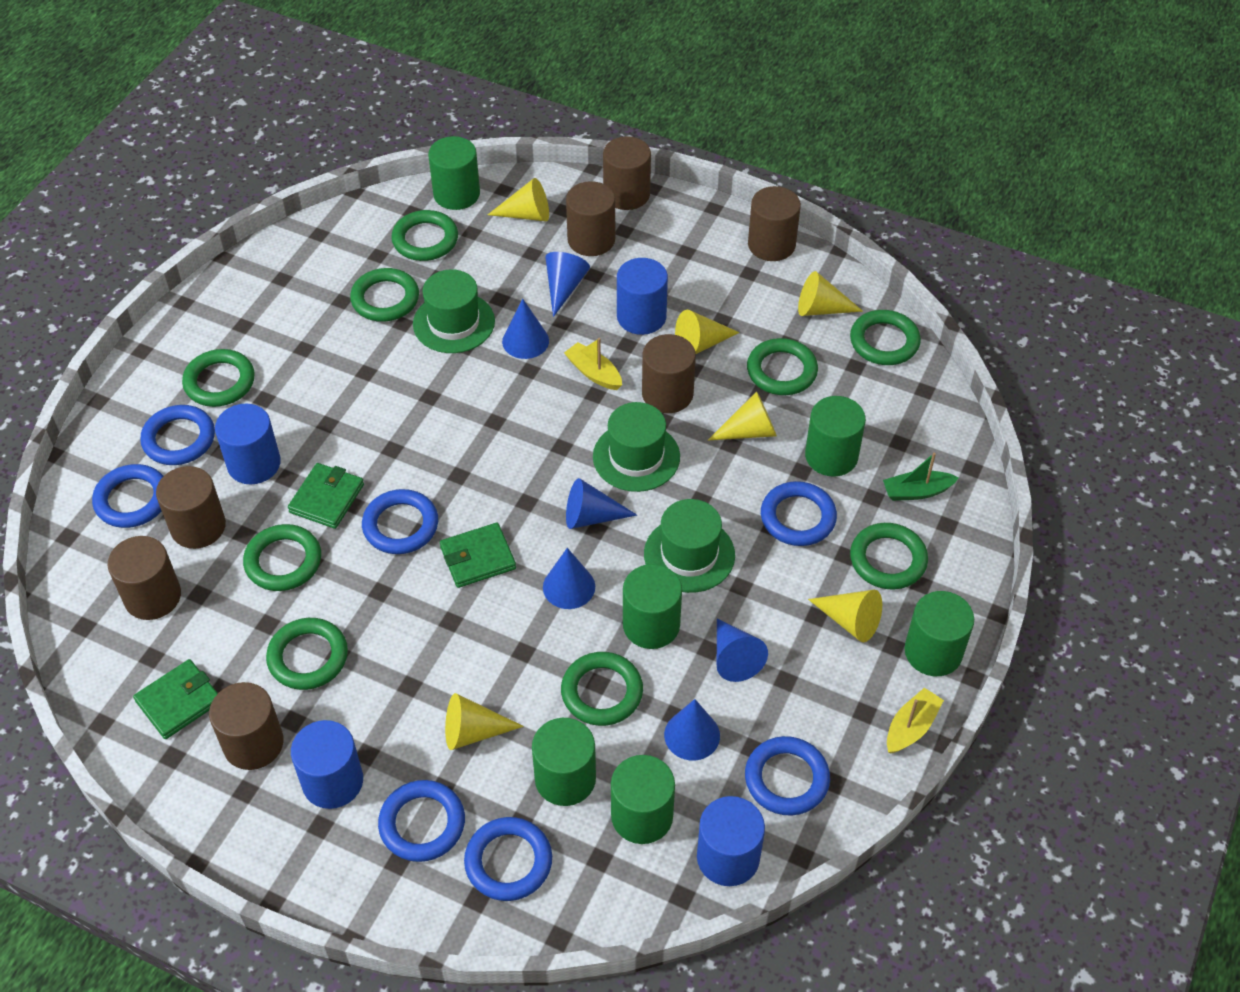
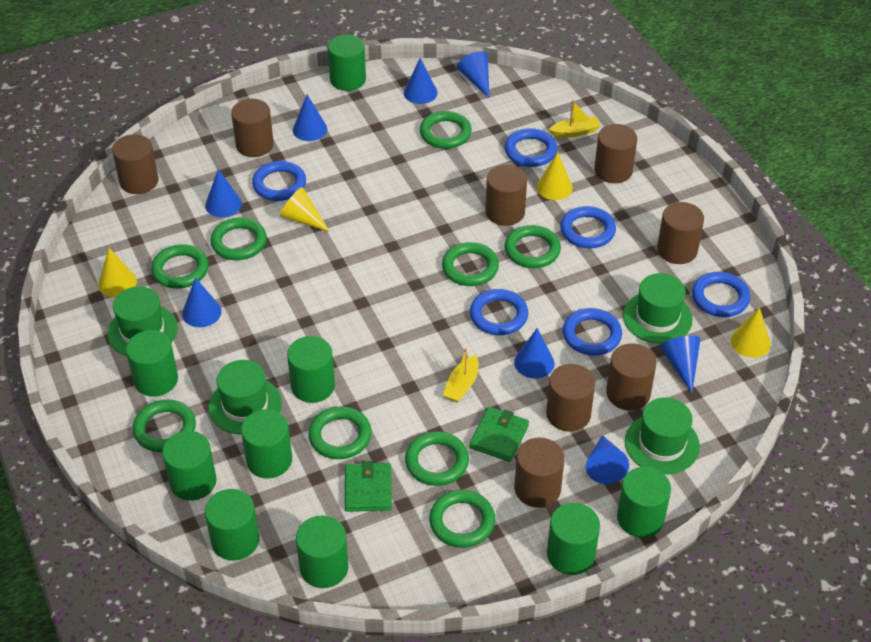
blue cone: [502,299,549,359] [543,548,595,609] [545,252,590,317] [566,478,637,529] [664,699,720,760] [717,618,768,682] = 6 -> [182,277,222,327] [205,169,242,217] [293,95,327,141] [404,58,437,104] [457,51,489,97] [514,328,555,379] [586,435,629,484] [660,336,701,393] = 8
blue cylinder: [215,404,281,485] [291,720,363,809] [617,258,668,335] [697,796,765,886] = 4 -> none = 0
blue ring: [92,464,163,528] [140,405,215,465] [362,489,438,554] [378,780,465,862] [464,817,552,901] [745,736,830,816] [761,481,837,546] = 7 -> [252,161,306,201] [470,289,528,335] [505,128,557,167] [560,206,616,248] [563,308,622,356] [692,272,750,317] = 6
brown cylinder: [108,536,181,620] [156,466,226,549] [209,682,284,770] [566,181,615,256] [603,136,651,210] [642,334,696,413] [748,186,801,261] = 7 -> [112,134,158,194] [231,99,274,157] [486,165,527,226] [514,438,565,508] [546,364,595,432] [594,124,637,183] [606,343,656,411] [657,202,704,264] = 8
green boat: [883,452,959,501] = 1 -> none = 0
green cylinder: [428,136,480,210] [532,718,596,806] [611,755,675,844] [623,564,682,649] [805,396,866,477] [905,591,974,676] = 6 -> [126,330,178,397] [162,431,216,501] [205,489,259,561] [241,409,292,478] [287,336,335,403] [296,516,349,588] [328,35,366,91] [547,503,600,575] [617,467,671,538] = 9
green hat: [413,269,495,353] [593,402,680,492] [644,499,735,593] = 3 -> [107,286,178,356] [209,360,282,435] [623,273,693,344] [625,398,700,474] = 4
green wallet: [133,659,218,739] [288,463,364,529] [440,523,516,588] = 3 -> [345,461,392,512] [469,407,529,462] = 2
yellow cone: [445,693,524,750] [488,178,549,221] [675,310,740,354] [708,391,777,440] [798,271,863,316] [808,590,882,642] = 6 -> [98,248,137,297] [280,187,330,232] [537,152,573,200] [731,307,771,358] = 4

